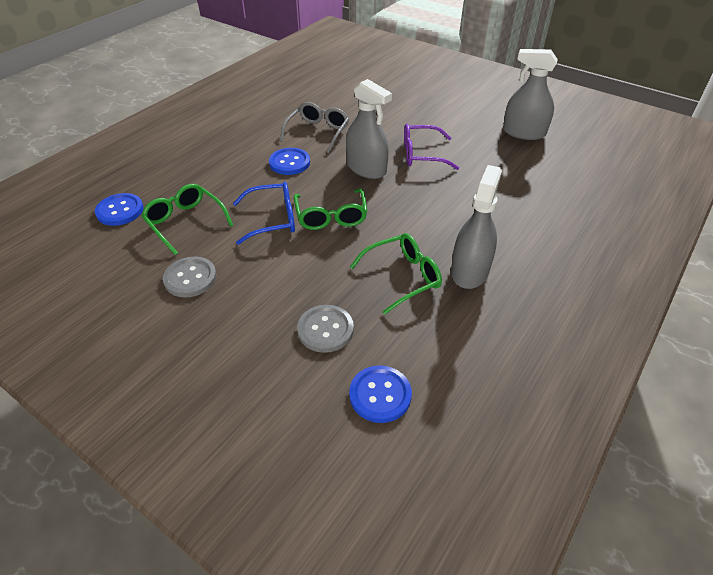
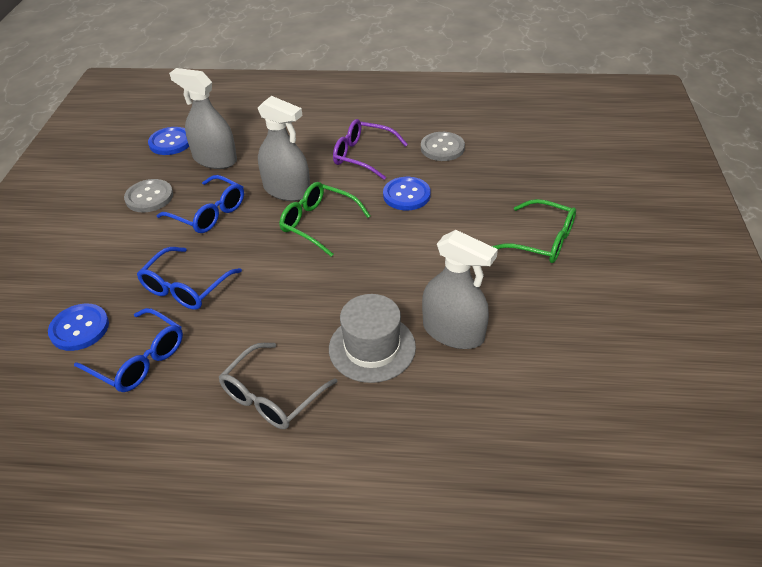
blue glasses: [233,182,295,245] = 1 -> [74,308,183,392] [137,247,242,310] [157,175,244,233] = 3
green glasses: [141,184,233,255] [294,188,367,230] [350,233,442,315] = 3 -> [279,182,370,257] [492,199,576,263] = 2
grey hat: none = 0 -> [329,294,416,383] = 1

